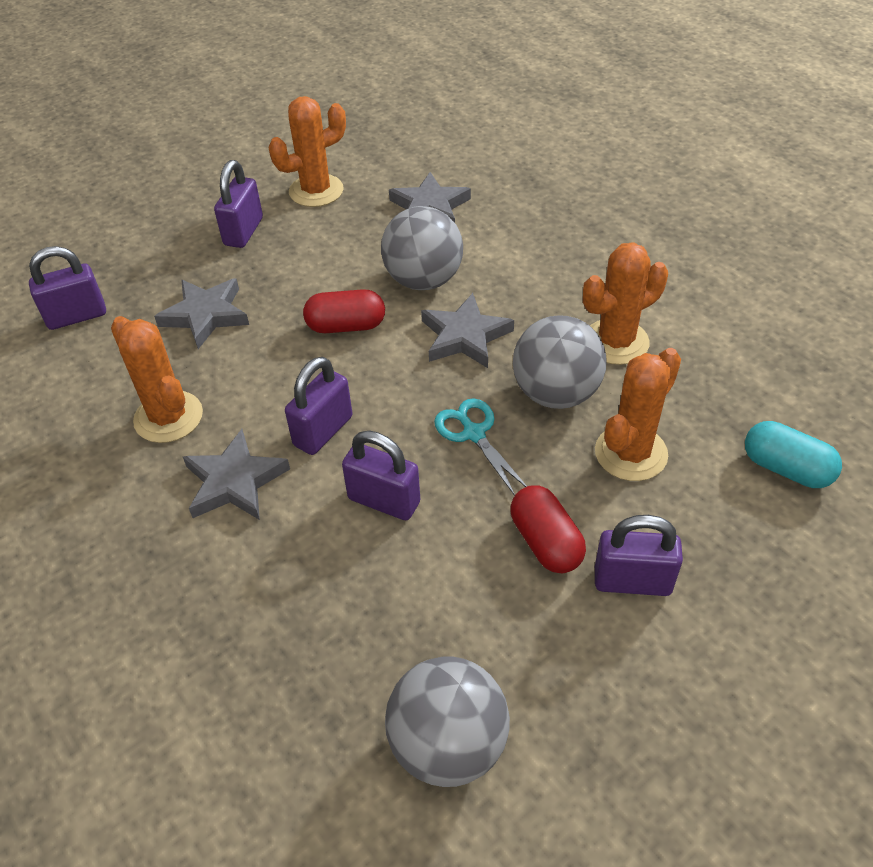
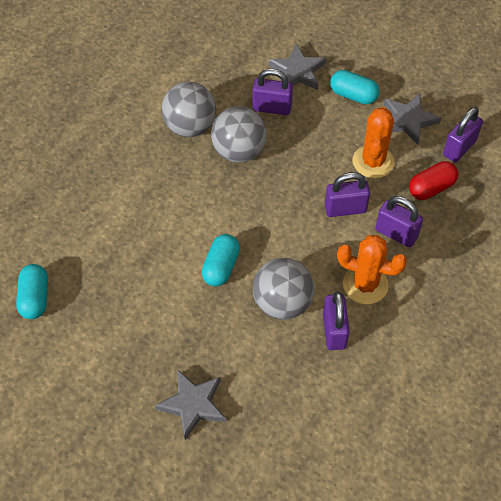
grey star: [154,278,249,349] [183,429,290,520] [389,172,471,223] [421,293,514,368] = 4 -> [155,370,226,440] [269,44,326,90] [384,93,441,145] = 3
orange cactus: [111,316,203,443] [268,96,346,207] [583,242,668,365] [595,348,681,481] = 4 -> [337,235,407,304] [353,107,394,178] = 2
red capsule: [303,289,385,333] [510,485,586,573] = 2 -> [409,161,458,200] = 1
turquoise capsule: [745,421,842,488] = 1 -> [16,264,48,319] [201,234,240,286] [330,70,380,104] = 3
turquoise scissors: [434,398,527,496] = 1 -> none = 0

